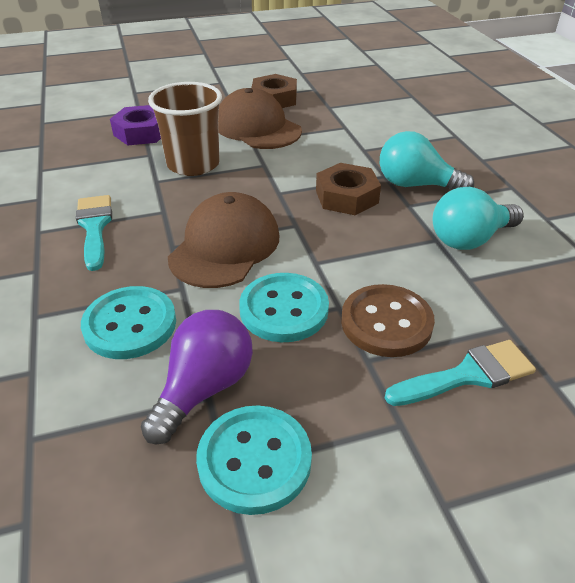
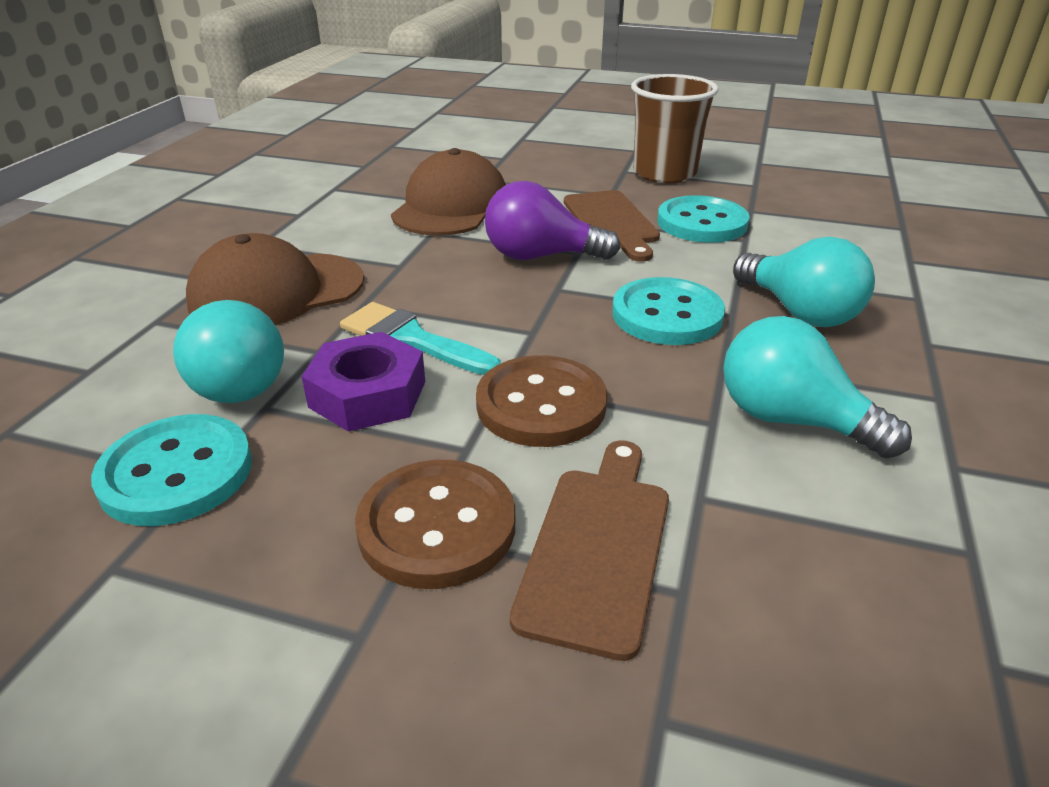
brown button: [341,284,435,357] = 1 -> [355,460,515,589] [476,355,608,447] = 2
brown cutting board: none = 0 -> [510,440,669,661] [564,190,660,262] = 2
brown nut: [251,74,297,108] [316,163,381,215] = 2 -> none = 0
turquoise brush: [76,195,112,271] [385,340,536,406] = 2 -> [340,302,501,375] = 1
turquoise light bulb: [380,131,474,190] [433,187,524,250] = 2 -> [173,300,284,403] [723,316,912,458] [733,237,875,327] = 3

